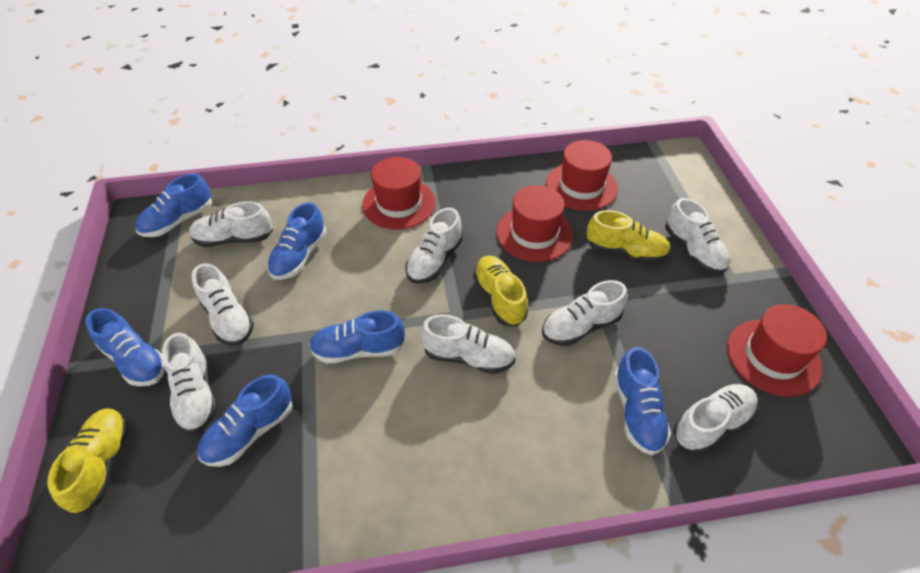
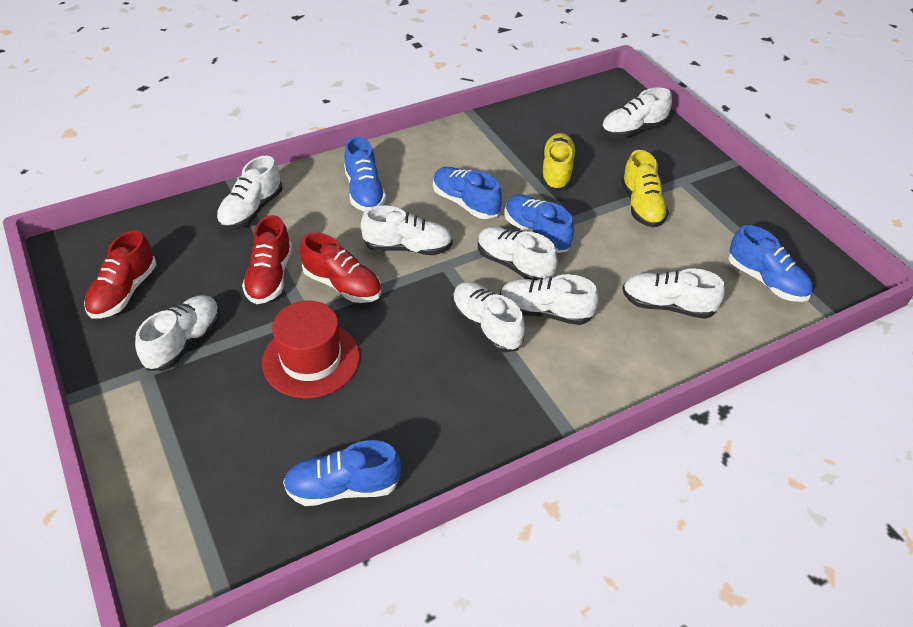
blue shoe: [85,308,165,386] [135,173,212,237] [198,374,293,467] [267,202,326,280] [309,310,405,364] [614,347,671,455] = 6 -> [283,440,401,506] [344,137,386,212] [433,167,502,219] [505,194,574,253] [728,225,813,302] = 5
red hat: [362,157,436,230] [496,185,573,262] [546,140,618,211] [727,304,827,397] = 4 -> [262,301,360,399] = 1
red shoe: none = 0 -> [84,230,156,319] [242,215,292,304] [300,233,381,303] = 3
yellow shoe: [47,408,129,515] [473,256,528,326] [586,210,671,263] = 3 -> [541,133,576,191] [621,150,669,228] = 2

